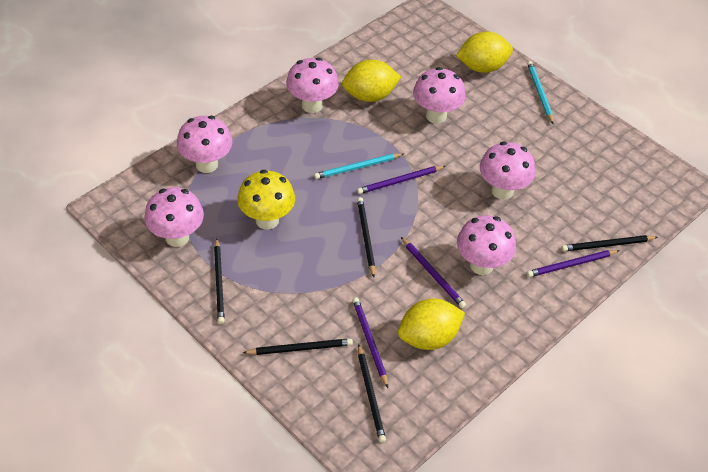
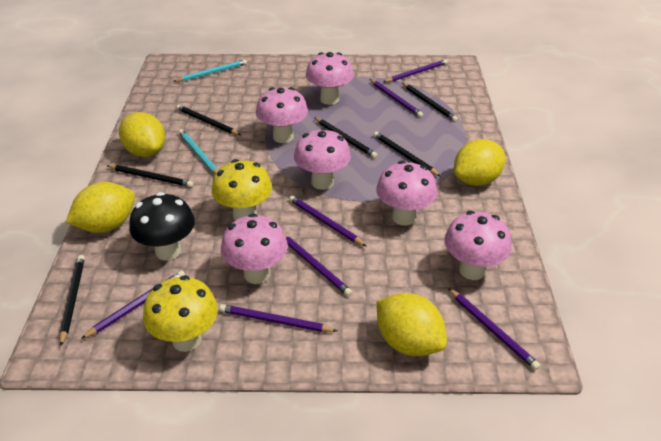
black mushroom: none = 0 -> [129,192,195,261] = 1
black pencil: [214,238,225,324] [243,338,353,355] [357,197,375,277] [358,344,386,443] [562,235,658,252] = 5 -> [60,255,85,346] [106,165,193,187] [176,105,241,135] [314,117,377,158] [374,132,440,176] [402,83,458,122] = 6
purple pencil: [352,297,388,388] [357,166,445,194] [401,237,466,308] [527,250,620,277] = 4 -> [81,270,185,339] [219,304,337,332] [285,235,352,296] [289,195,367,247] [370,79,423,117] [384,59,447,82] [448,288,540,370] = 7
yellow lemon: [342,60,401,102] [398,298,465,350] [456,32,513,73] = 3 -> [66,182,135,233] [119,112,165,157] [376,293,447,356] [454,139,505,186] = 4
yellow mushroom: [237,170,295,229] = 1 -> [143,275,218,352] [212,159,272,220] = 2

